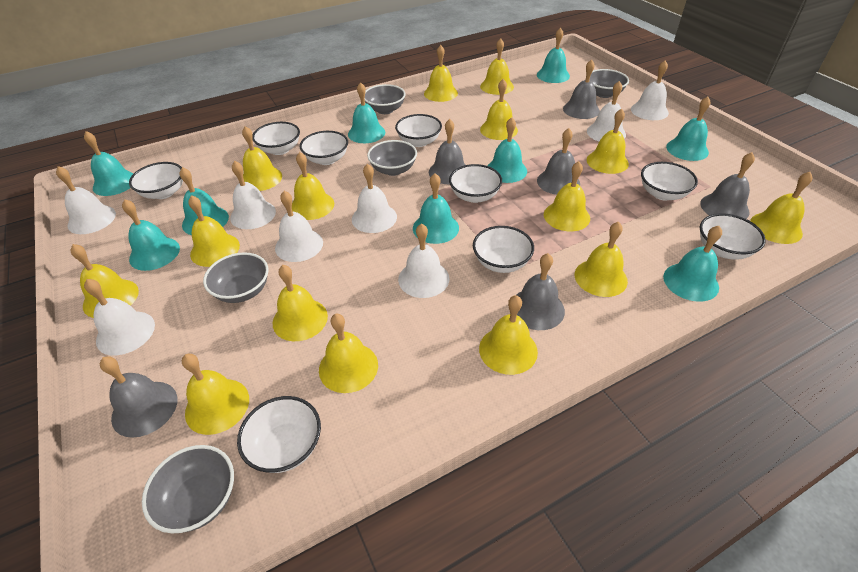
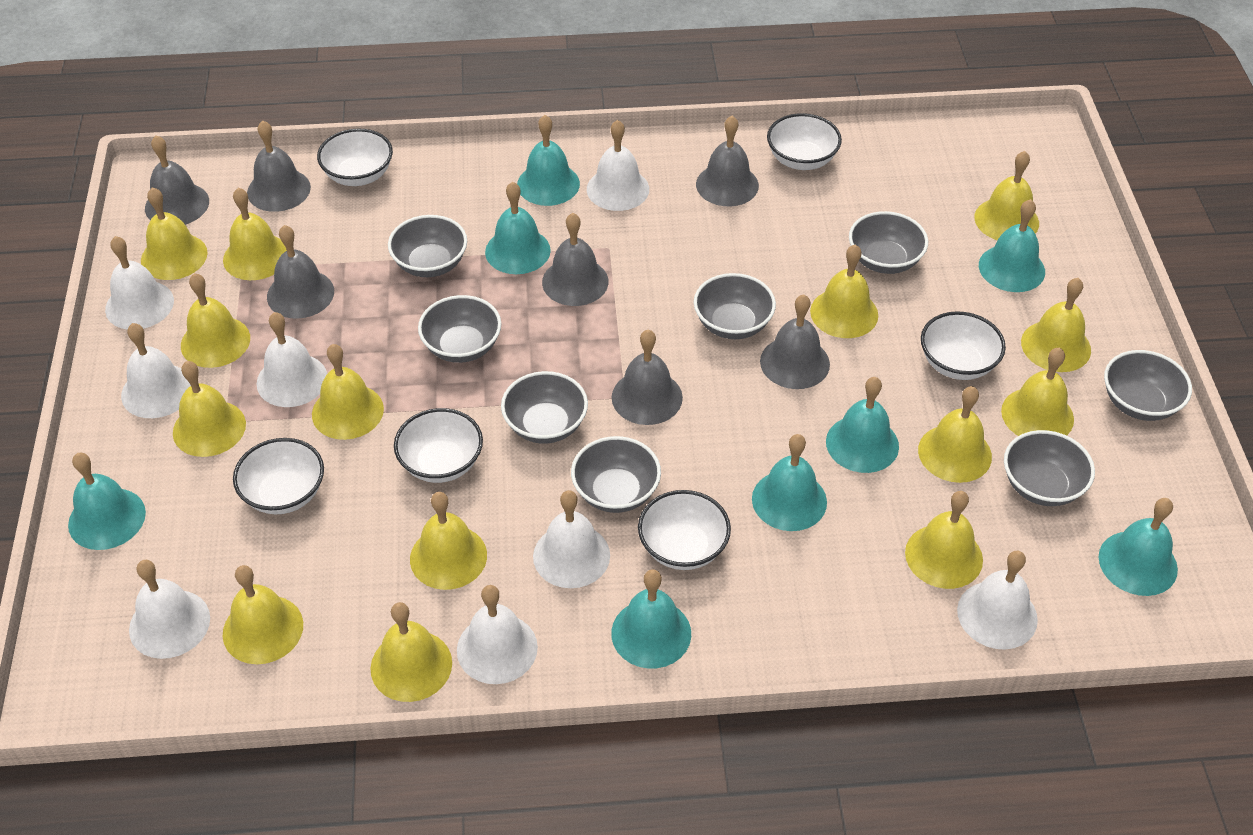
grey bell: [100,357,177,438] [429,119,465,184] [516,253,565,330] [537,128,580,195] [563,59,600,119] [700,152,755,219] = 6 -> [145,135,209,225] [247,121,311,212] [267,225,334,319] [542,213,609,306] [612,330,683,425] [696,116,759,206] [760,294,830,389] = 7
grey bowl: [142,445,234,534] [203,252,269,303] [365,84,406,114] [367,140,417,176] [589,69,629,98] = 5 -> [388,215,467,277] [418,295,502,363] [501,371,588,444] [571,436,661,513] [694,273,776,339] [849,211,928,274] [1004,430,1095,506] [1104,350,1192,421] = 8
turquoise bell: [84,131,134,196] [122,199,180,271] [179,167,229,235] [348,82,385,143] [413,173,459,244] [487,117,527,183] [537,28,570,83] [663,226,722,302] [666,97,710,161] = 9 -> [68,453,146,550] [485,182,551,274] [517,115,580,206] [611,569,691,669] [752,434,827,531] [826,377,899,473] [979,199,1045,292] [1099,498,1178,596] = 8
white bowl: [129,162,183,199] [237,396,321,473] [252,122,300,155] [300,131,348,165] [395,114,442,147] [449,164,502,203] [473,226,534,273] [641,162,698,200] [700,214,766,260] = 9 -> [233,438,324,514] [317,129,393,186] [394,408,483,483] [638,490,731,570] [767,113,842,170] [921,311,1006,380] = 6
yellow bell: [70,244,139,318] [182,354,249,435] [188,195,240,267] [242,126,282,191] [273,265,328,341] [292,152,334,220] [319,314,378,393] [424,45,458,102] [479,295,538,375] [480,38,514,95] [480,79,518,140] [544,161,590,231] [575,222,628,297] [587,108,629,174] [750,172,812,244] = 15 -> [141,187,208,280] [173,361,246,457] [181,273,250,368] [223,188,287,280] [223,565,303,664] [312,344,384,440] [370,602,452,702] [410,492,487,590] [810,244,878,338] [905,491,983,589] [918,386,992,483] [974,151,1039,240] [1001,348,1074,436] [1021,278,1091,372] = 14

